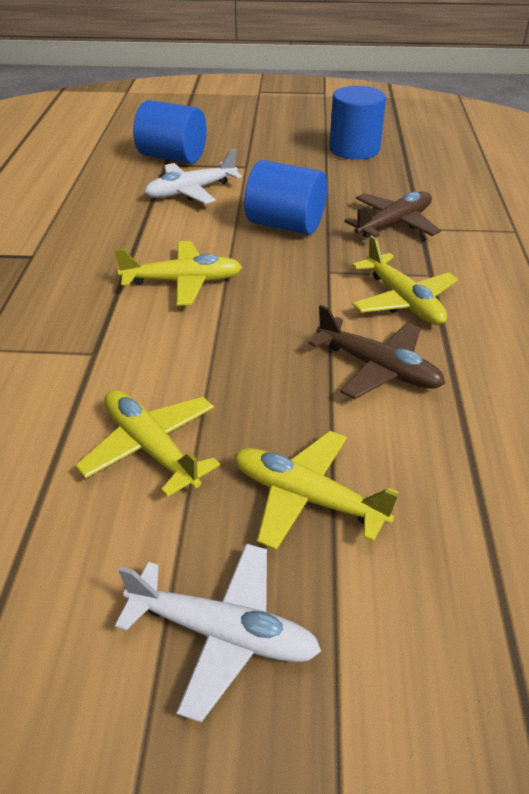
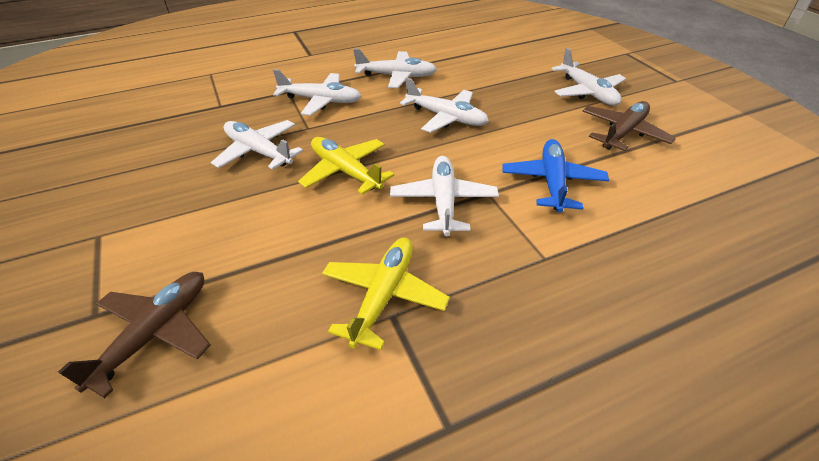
blue cylinder: [133,100,207,164] [244,160,327,235] [329,86,386,160] = 3 -> none = 0
blue plane: none = 0 -> [502,139,609,213] = 1
white plane: [115,544,321,722] [144,149,242,204] = 2 -> [211,120,303,170] [273,69,361,116] [353,49,437,88] [390,156,499,236] [400,78,489,133] [552,48,626,106] = 6
yellow plane: [75,390,220,497] [114,241,242,306] [234,431,399,550] [352,235,458,325] = 4 -> [298,137,394,195] [322,238,450,350] = 2

